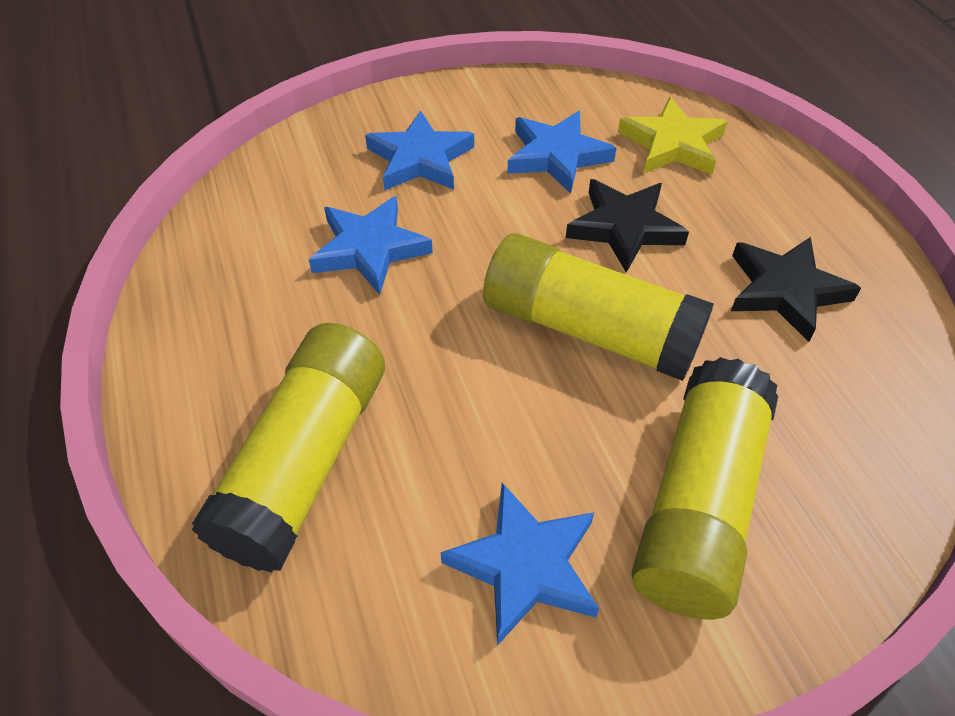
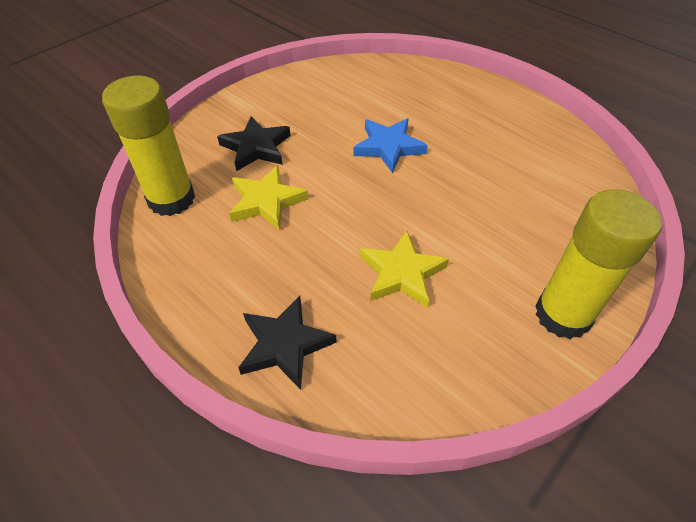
blue star: [309,196,433,295] [365,110,474,191] [440,483,599,646] [507,111,617,194] = 4 -> [354,118,428,173] = 1
yellow glue stick: [192,323,385,573] [483,233,714,381] [631,357,778,619] = 3 -> [102,76,195,216] [535,189,662,339] = 2
yellow star: [618,97,728,175] = 1 -> [229,165,308,231] [360,230,449,308] = 2

